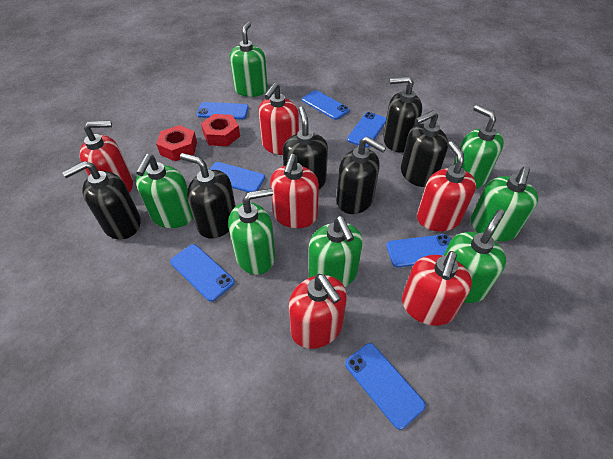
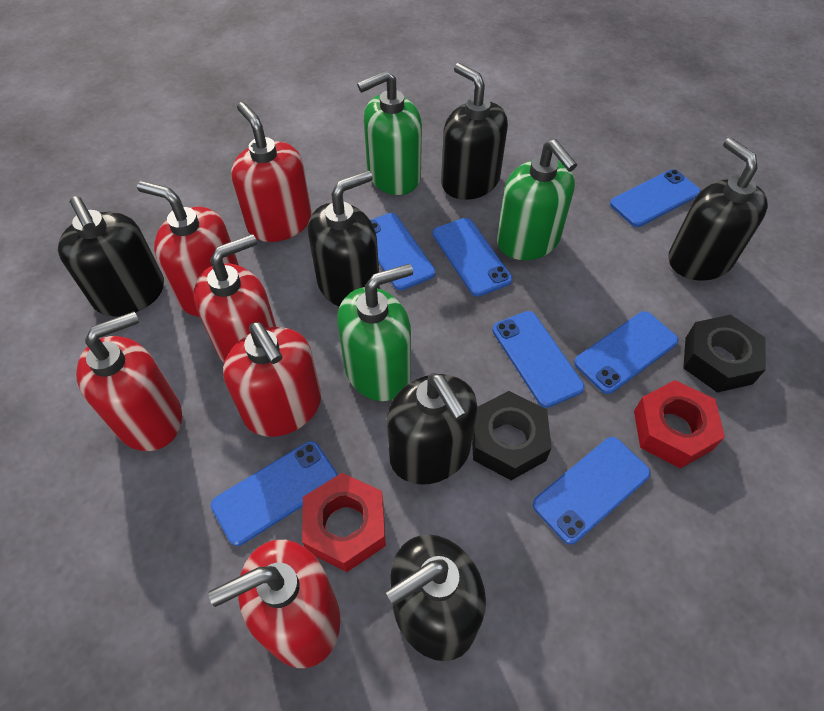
black nut: none = 0 -> [472,391,552,480] [683,315,766,393] = 2
green soap dispenser: [136,154,193,228] [228,188,275,275] [229,22,268,97] [309,216,363,287] [444,209,506,303] [453,105,504,189] [471,166,538,241] = 7 -> [337,264,413,401] [357,70,422,195] [497,139,577,260] = 3

